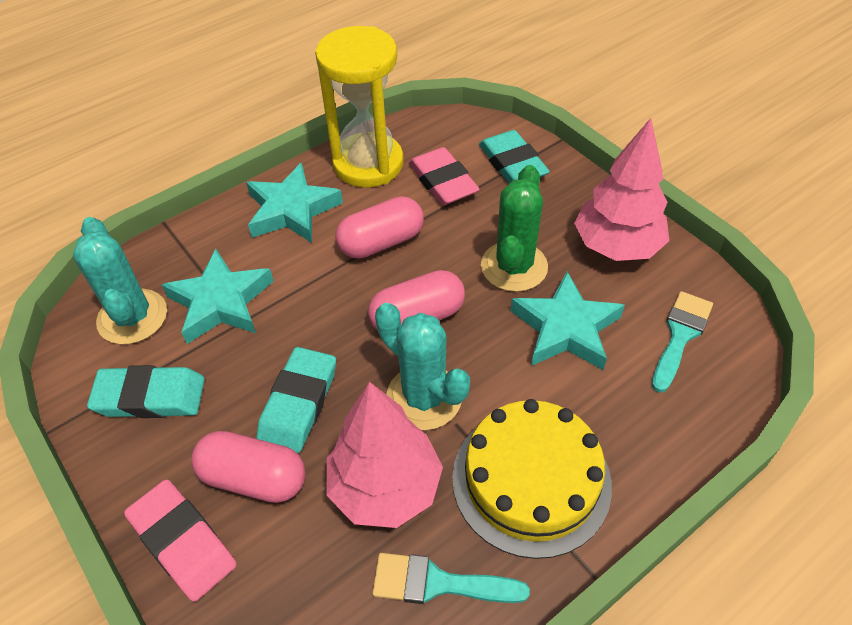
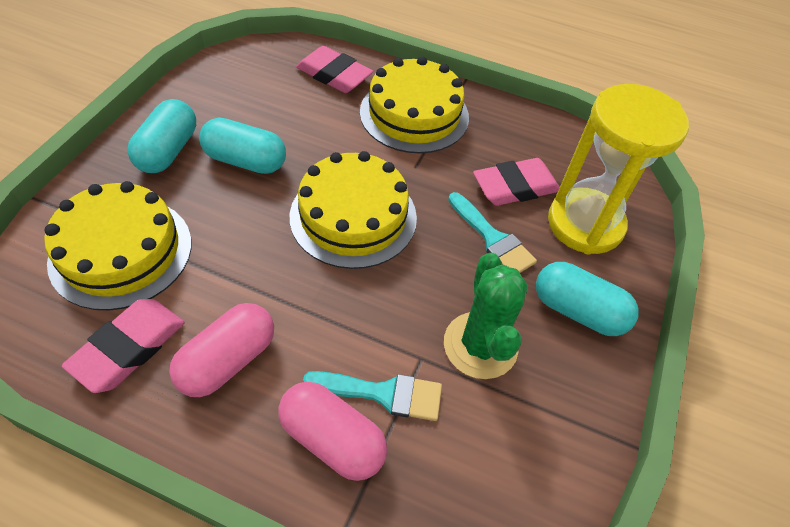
pink capsule: [191,431,306,503] [336,196,424,259] [368,270,465,330] = 3 -> [169,303,274,397] [278,382,387,481] = 2
pink eraser: [124,479,237,602] [409,147,480,206] = 2 -> [62,299,185,393] [296,46,373,93] [473,158,560,206] = 3
pink tree: [327,382,443,528] [574,118,669,261] = 2 -> none = 0
turquoise cactus: [73,217,167,344] [375,303,470,430] = 2 -> none = 0
turquoise capsule: none = 0 -> [127,99,196,173] [199,118,286,174] [536,262,639,336] = 3
turquoise eraser: [87,365,205,418] [256,347,336,453] [479,130,550,183] = 3 -> none = 0
turquoise star: [162,249,274,344] [246,162,343,243] [511,272,625,370] = 3 -> none = 0
yellow cake: [452,399,612,559] = 1 -> [44,181,192,310] [290,151,417,269] [360,56,469,154] = 3

